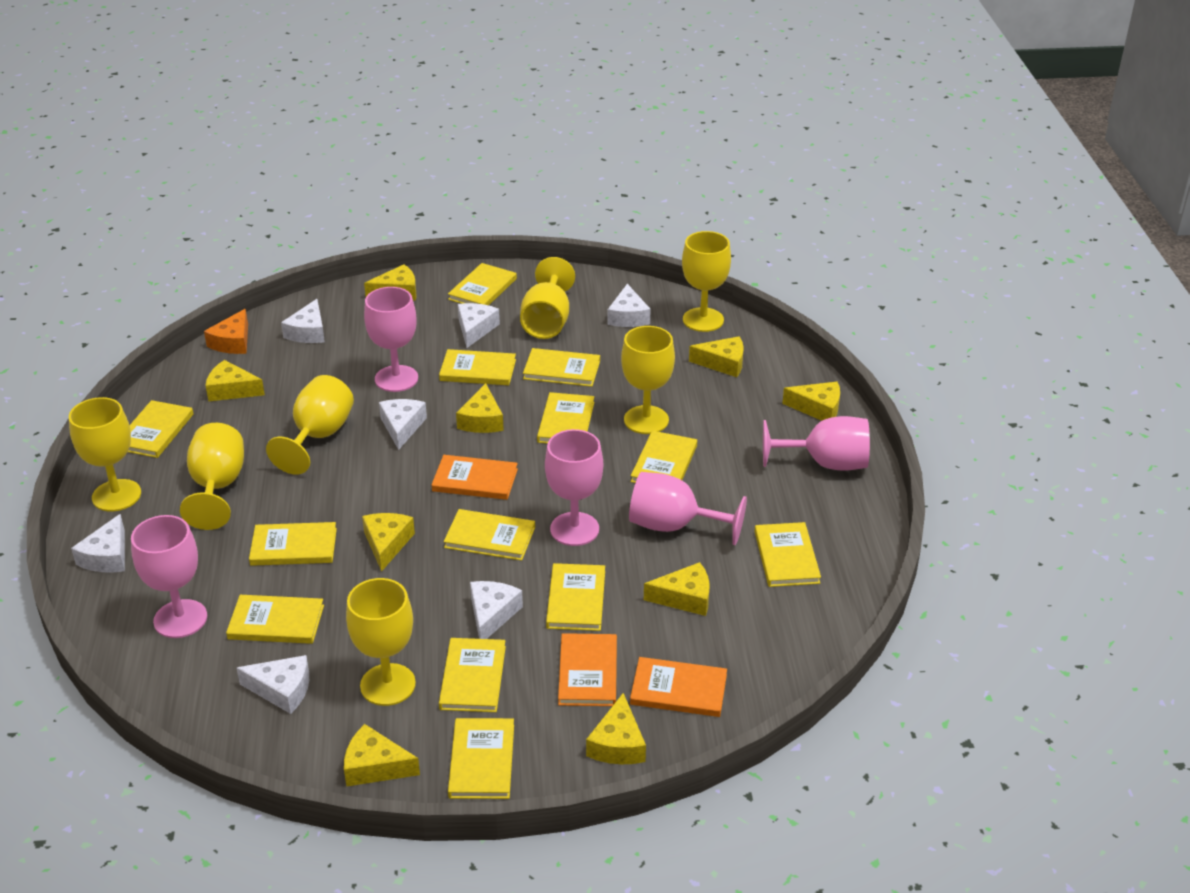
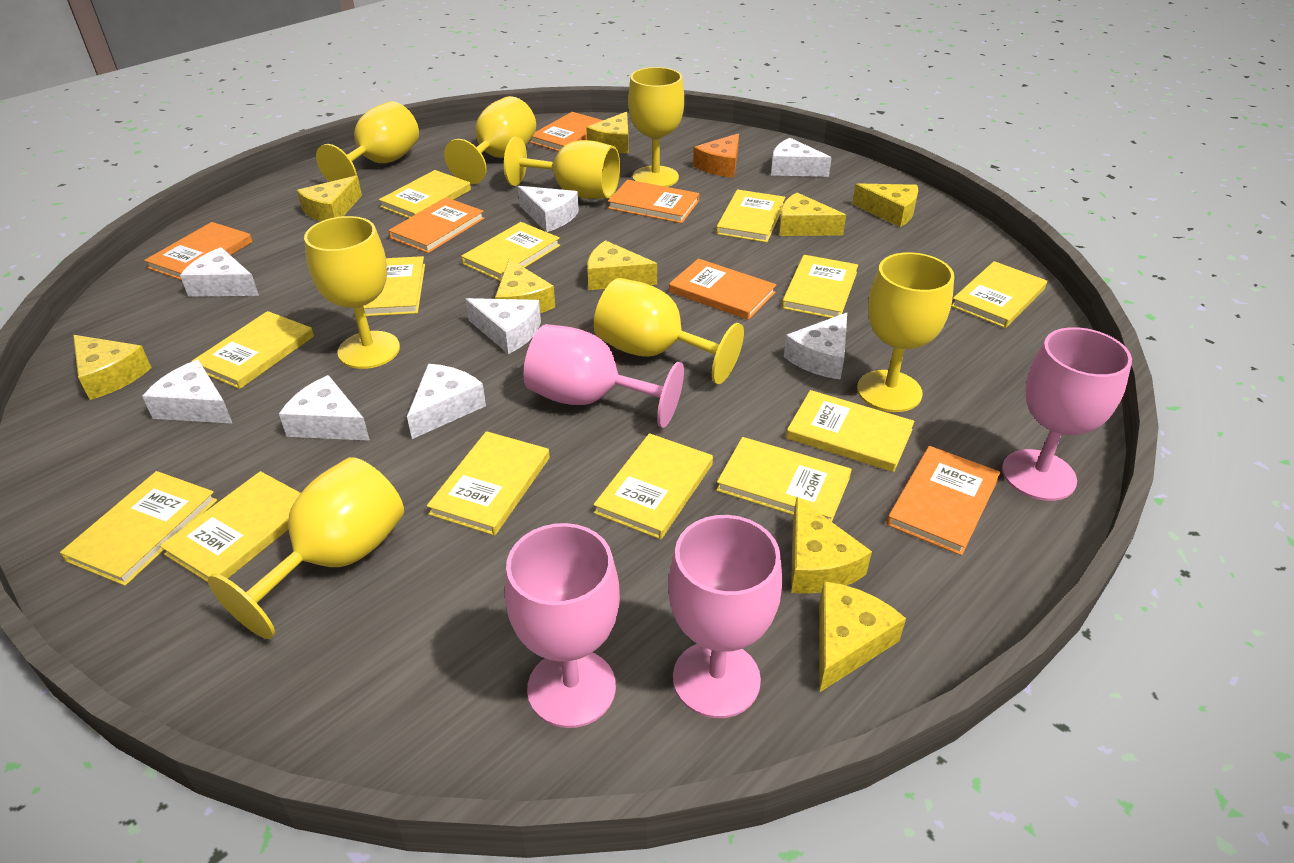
orange book: [432,455,518,500] [558,633,617,706] [630,657,727,717] = 3 -> [144,222,253,280] [388,198,485,253] [530,112,603,151] [608,180,700,223] [669,259,776,320] [887,446,1000,556] = 6
pink goblet: [131,515,207,638] [364,287,418,392] [545,429,603,546] [629,472,747,545] [763,416,870,471] = 5 -> [505,523,620,728] [523,324,684,428] [668,515,782,718] [1002,327,1132,501] = 4
white cheese: [71,514,125,572] [236,655,309,714] [281,299,325,343] [379,399,427,450] [458,303,500,348] [470,581,523,639] [608,284,651,327] = 7 -> [142,360,233,424] [180,247,259,297] [279,375,370,441] [407,364,486,439] [465,298,541,354] [518,186,579,232] [771,138,832,177] [784,313,847,380] = 8
yellow goblet: [69,397,141,511] [180,423,244,530] [266,375,354,475] [346,578,416,706] [520,257,575,339] [621,326,675,434] [682,231,731,332] = 7 -> [208,457,404,639] [304,216,400,369] [316,101,419,182] [444,96,536,184] [504,137,620,199] [594,278,744,384] [628,67,684,187] [857,252,954,412] = 8

